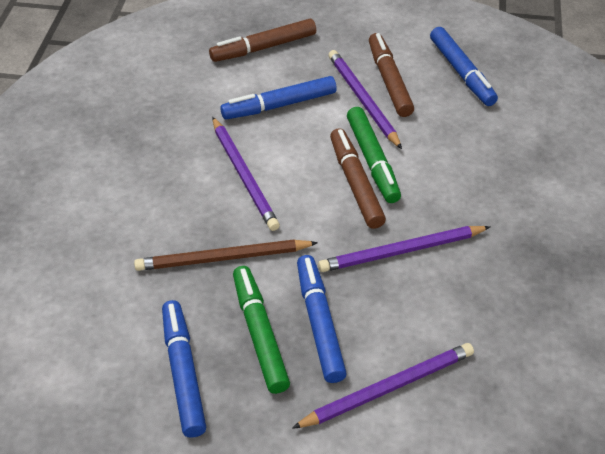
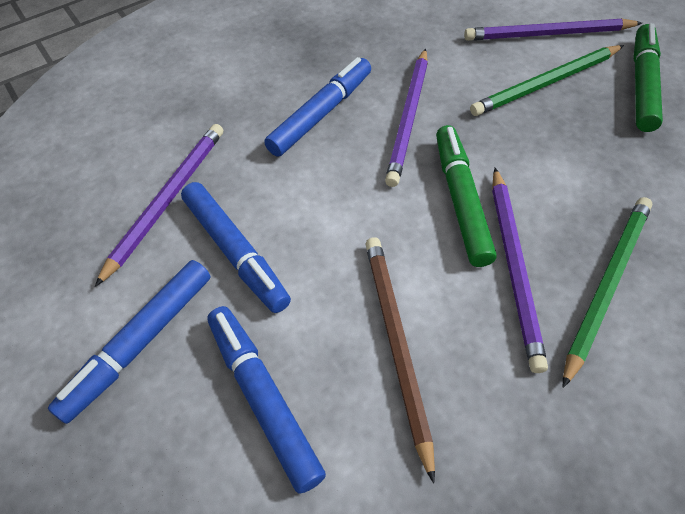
brown marker: [209,19,316,62] [330,128,386,229] [369,33,414,117] = 3 -> none = 0
green pencil: none = 0 -> [470,45,624,116] [563,197,652,388] = 2

